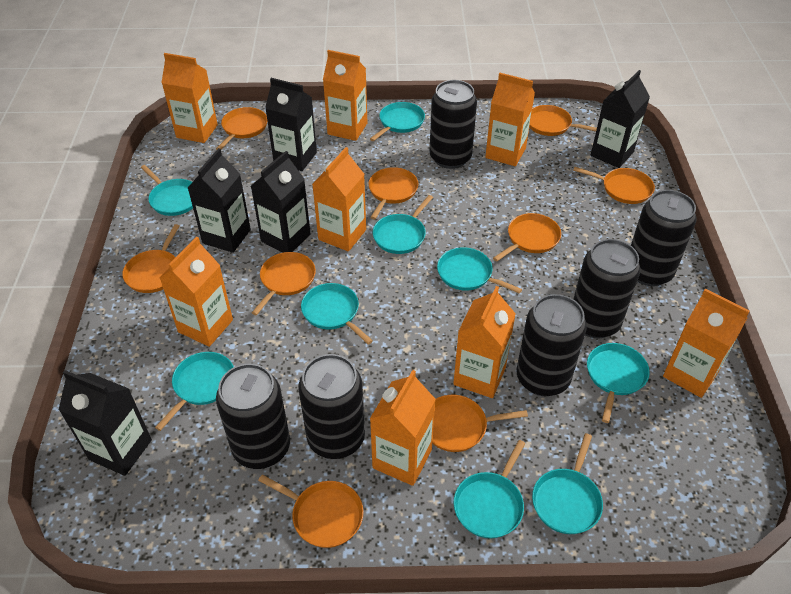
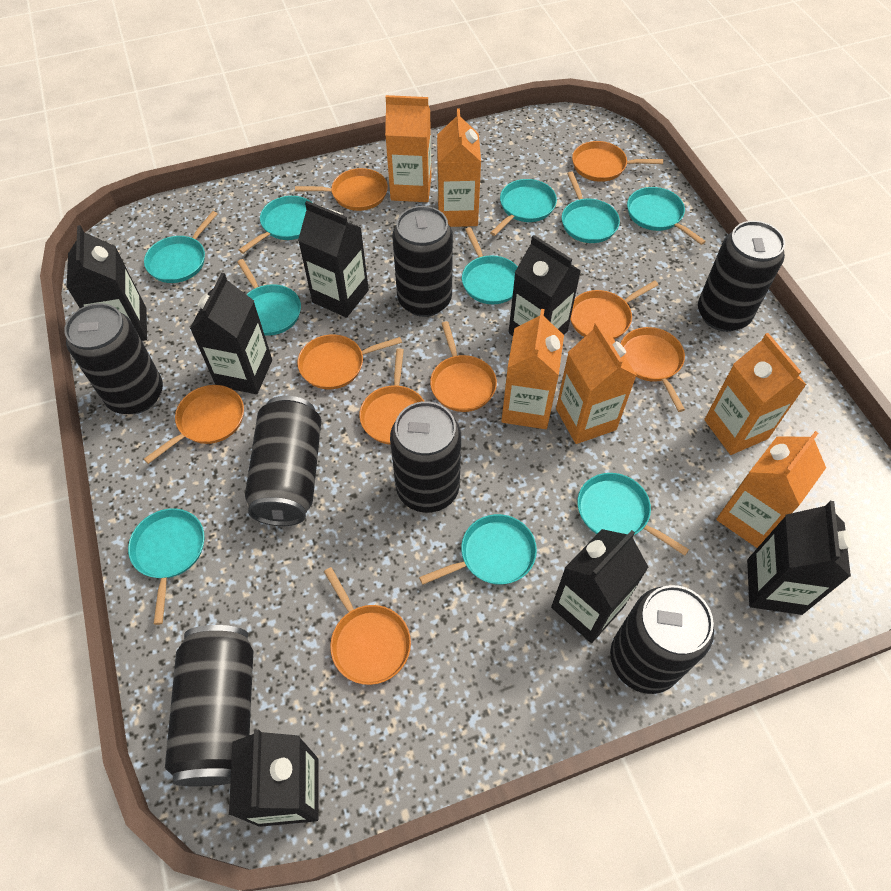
black can: [216,364,290,469] [299,354,365,459] [429,80,477,169] [516,294,587,396] [574,239,640,338] [631,190,697,286] = 6 -> [64,303,163,414] [165,625,253,786] [245,396,321,526] [390,401,461,513] [392,206,453,317] [610,585,714,694] [698,221,785,332] = 7
black carton: [59,370,152,476] [188,148,251,253] [251,151,310,252] [265,78,317,171] [591,70,650,168] = 5 -> [67,225,147,341] [190,273,272,394] [229,730,319,827] [298,201,369,318] [509,235,581,336] [551,529,649,643] [747,501,851,615] = 7
orange carton: [160,237,233,347] [162,53,218,143] [312,147,366,251] [323,50,367,141] [370,370,436,486] [453,286,516,398] [485,73,535,166] [663,288,750,398] = 8 -> [385,95,431,202] [437,108,481,227] [501,309,564,429] [556,322,637,444] [704,333,807,455] [716,431,826,548] = 6
turquoise pan: [141,165,193,216] [155,352,234,431] [301,283,373,345] [370,102,425,141] [373,195,433,254] [437,247,522,294] [454,440,526,538] [532,433,603,534] [587,343,650,423] = 9 -> [128,509,204,625] [144,211,217,283] [237,259,301,336] [239,196,312,253] [419,514,537,585] [462,227,518,304] [490,179,557,236] [562,171,620,243] [577,473,689,556] [627,187,706,245] = 10

